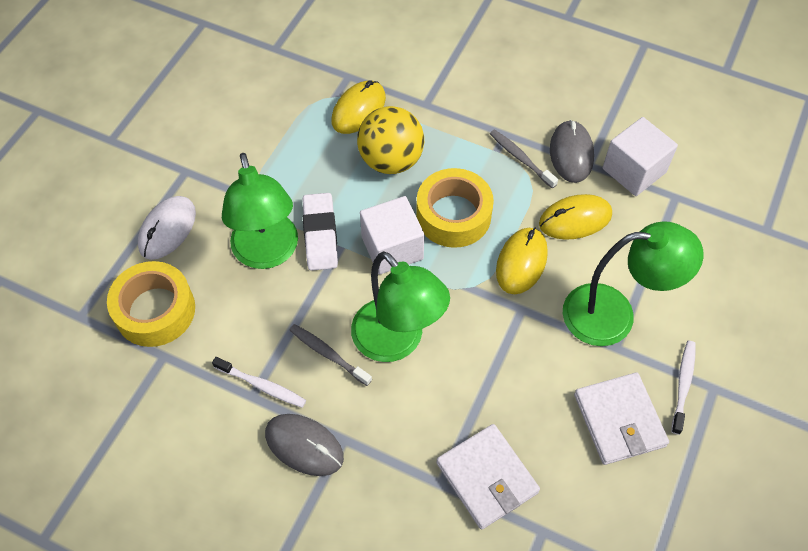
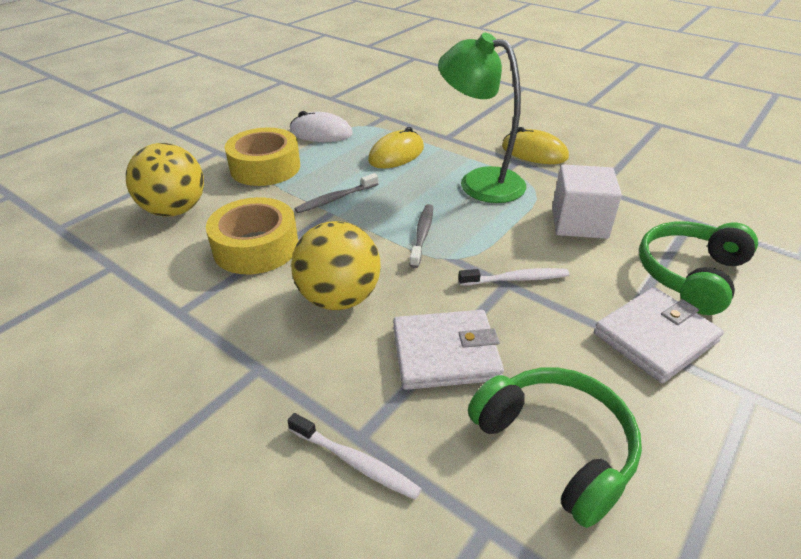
green headphones: none = 0 -> [468,368,642,528] [639,221,758,315] = 2
green lamp: [222,153,298,269] [351,251,450,362] [563,221,704,346] = 3 -> [438,33,526,203] = 1
grey mouse: [265,414,344,476] [550,120,594,183] = 2 -> none = 0
white cube: [360,196,424,275] [602,117,678,196] = 2 -> [552,165,622,239] = 1
white eraser: [303,193,338,271] = 1 -> none = 0
yellow ball: [357,106,424,174] = 1 -> [126,143,204,217] [291,221,381,310] = 2
yellow mouse: [332,80,386,134] [496,228,548,294] [539,194,612,240] = 3 -> [368,127,424,169] [502,127,569,164] = 2

